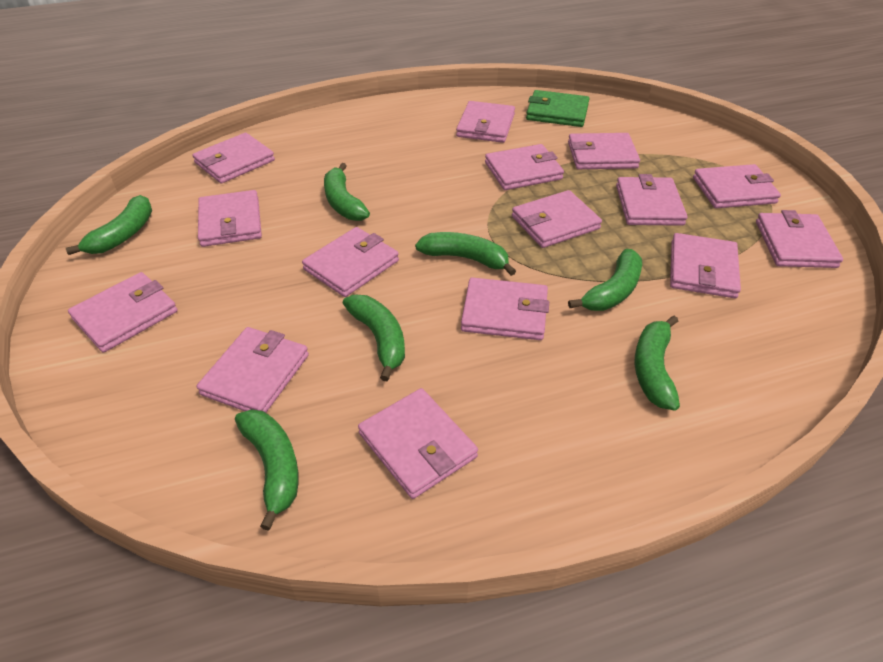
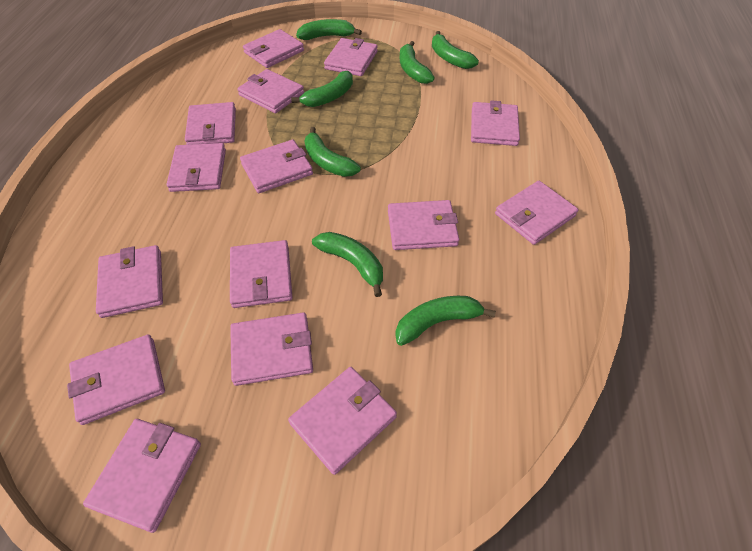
green wallet: [526,90,589,127] = 1 -> none = 0

